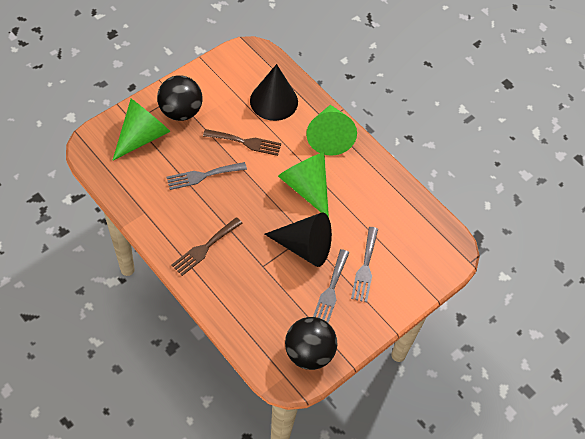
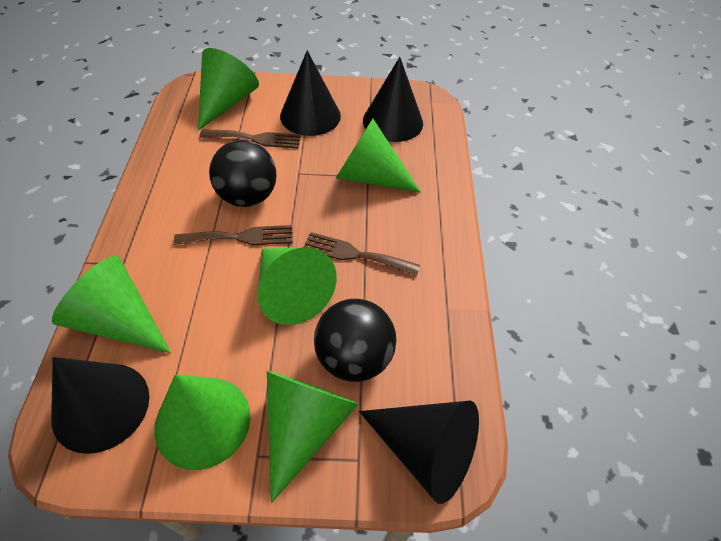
black cone: [250,64,298,121] [264,213,332,267] = 2 -> [51,357,149,454] [280,50,341,136] [359,401,479,504] [363,57,423,142] = 4
brown fork: [171,217,243,276] [203,129,281,156] = 2 -> [174,225,293,245] [200,129,301,149] [303,232,420,276] = 3
green cone: [112,99,171,161] [278,152,329,218] [306,105,357,155] = 3 -> [52,256,171,353] [154,374,250,470] [198,48,259,131] [258,248,337,325] [267,371,359,503] [336,119,421,193] = 6
grey fork: [166,162,247,190] [313,249,349,323] [351,227,378,302] = 3 -> none = 0

